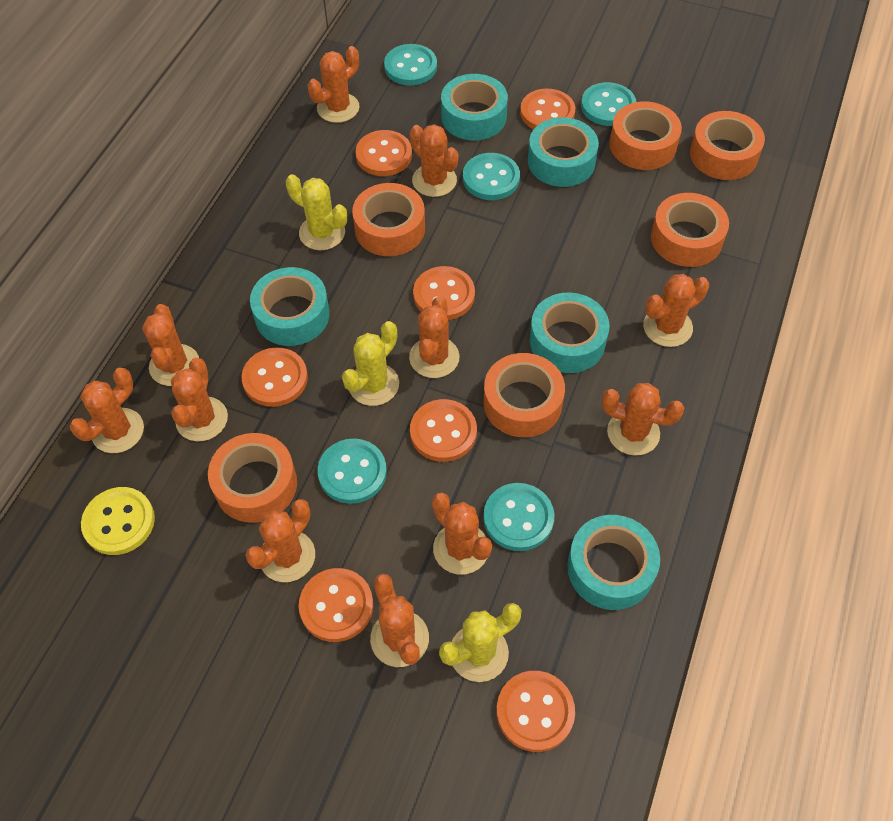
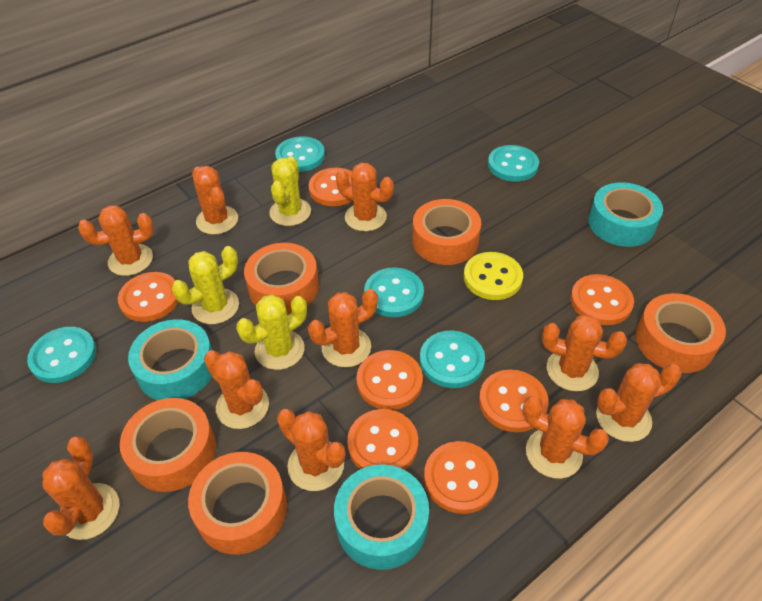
orange cactus: [70,368,144,453] [142,304,199,386] [171,358,228,441] [245,499,315,582] [308,46,359,123] [370,574,429,667] [409,296,460,378] [410,124,458,197] [432,493,492,575] [602,383,684,456] [643,274,709,347] = 11 -> [42,437,120,540] [78,205,154,276] [192,166,238,235] [204,350,269,429] [277,409,345,491] [308,289,378,368] [336,163,394,231] [523,396,609,479] [542,315,627,392] [596,363,681,442] = 10
orange tape: [208,433,297,523] [352,183,425,256] [484,353,565,437] [609,101,682,170] [651,193,729,267] [690,111,765,180] = 6 -> [120,398,216,492] [188,452,287,554] [244,243,319,314] [412,199,481,265] [636,293,726,373] = 5
turquoise tape: [250,267,330,346] [441,74,508,140] [528,117,599,187] [529,293,610,373] [567,515,660,610] = 5 -> [128,319,212,400] [334,464,429,570] [588,182,663,247] = 3

